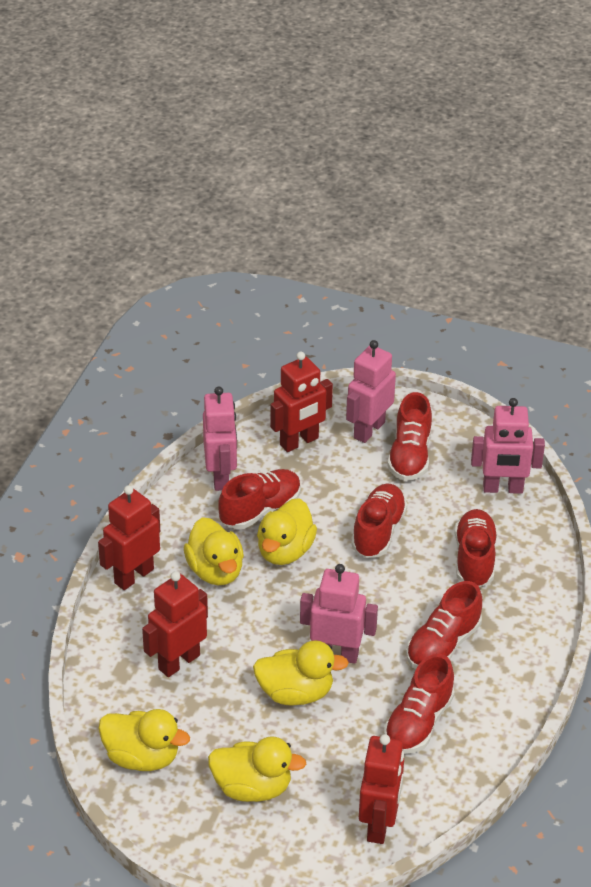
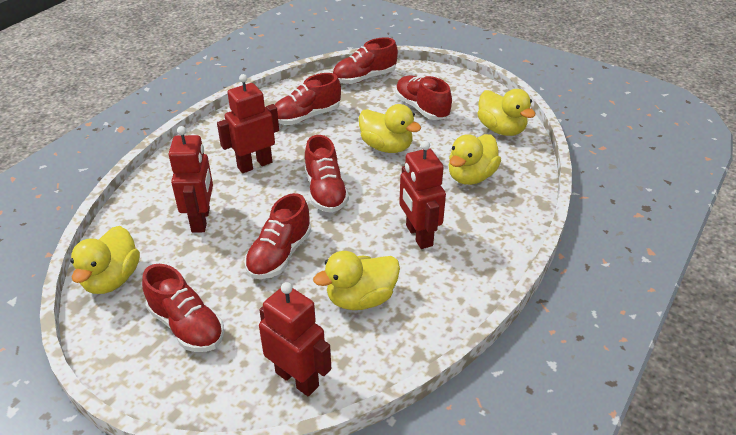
pink robot: [203,386,237,491] [300,564,378,664] [346,340,396,443] [471,398,545,494] = 4 -> none = 0

